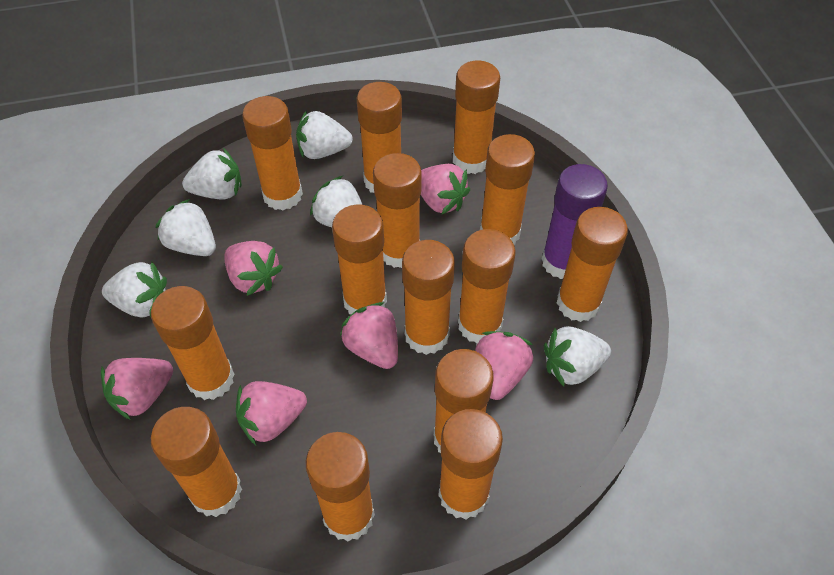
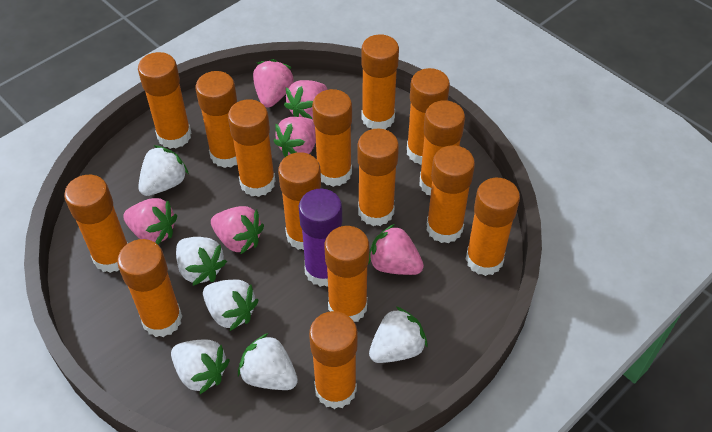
orange glue stick: [151,286,235,400] [151,407,242,517] [242,96,303,211] [305,432,375,541] [332,205,387,314] [357,82,402,193] [373,153,422,268] [402,240,455,355] [434,349,494,453] [438,409,503,520] [453,61,500,174] [458,229,516,344] [480,134,535,245] [557,207,628,322] = 14 -> [64,175,128,273] [117,239,182,337] [138,52,191,149] [195,71,237,168] [228,99,275,197] [278,152,321,250] [309,311,358,409] [312,89,352,187] [325,226,369,322] [357,128,399,226] [361,34,399,129] [407,68,450,165] [419,100,465,196] [426,145,475,243] [465,178,520,276] = 15

